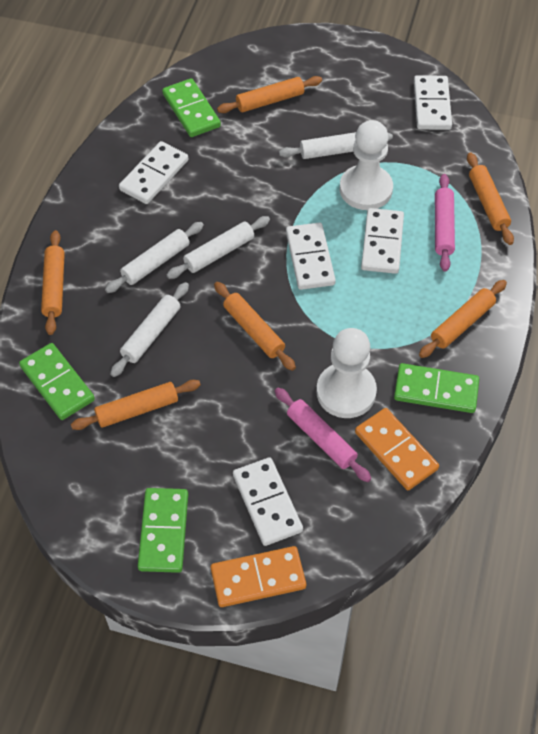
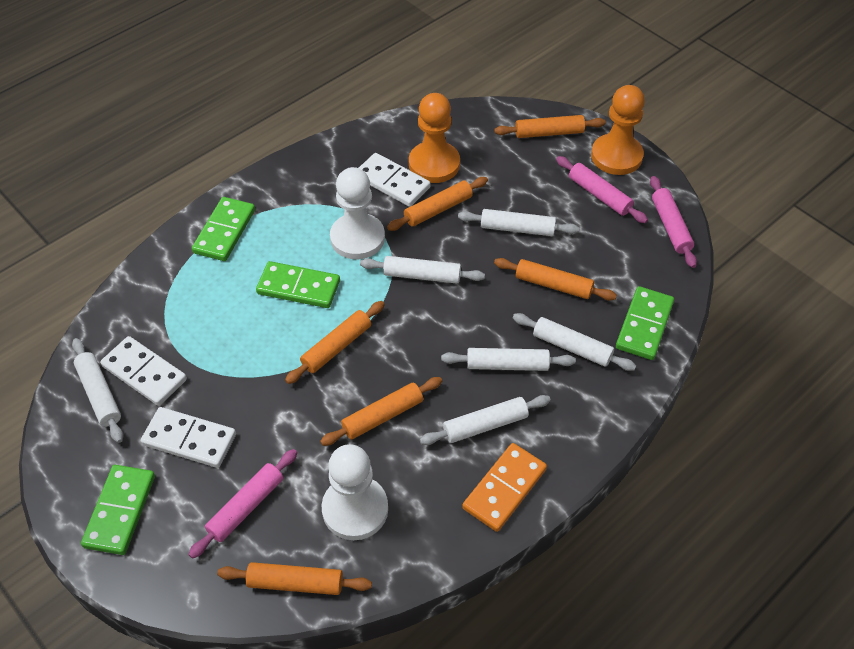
orange domino: [211,546,306,607] [355,408,439,490] = 2 -> [462,443,547,532] = 1
orange pawn: none = 0 -> [409,93,460,183] [591,85,645,175] = 2
pink rolling pin: [275,388,371,482] [435,174,455,272] = 2 -> [188,449,297,559] [556,156,648,223] [650,176,697,268] = 3
white domino: [119,141,188,204] [233,457,303,546] [286,222,336,290] [361,208,404,274] [414,75,452,130] = 5 -> [100,336,187,406] [141,407,236,468] [359,153,430,207] = 3
white rolling pin: [105,222,204,293] [110,282,189,377] [167,216,270,279] [279,132,393,159] = 4 -> [72,338,123,443] [360,256,485,283] [420,395,551,445] [441,348,576,371] [458,209,579,236] [513,313,636,371] = 6

